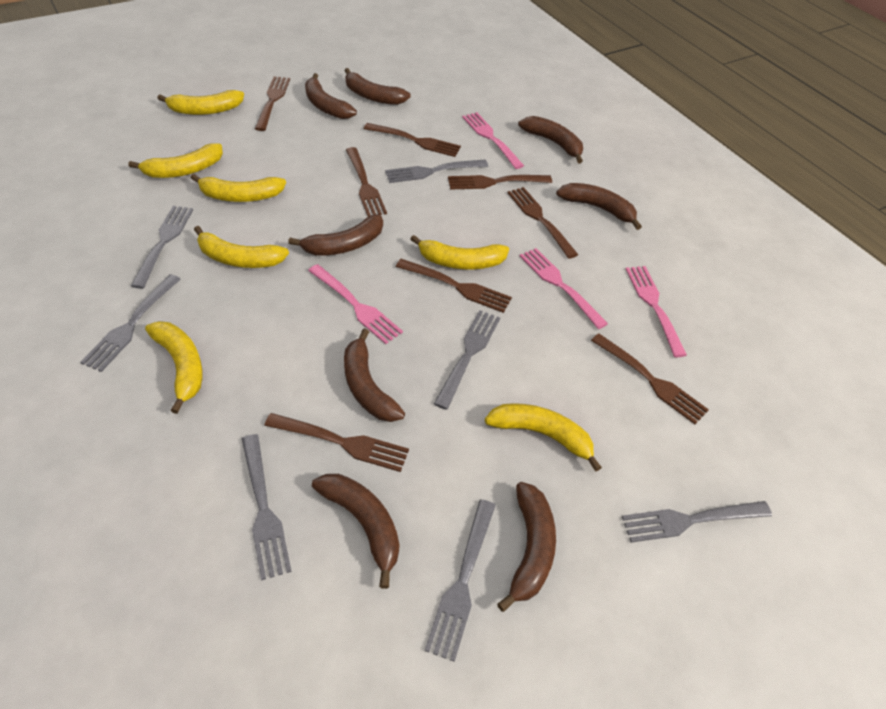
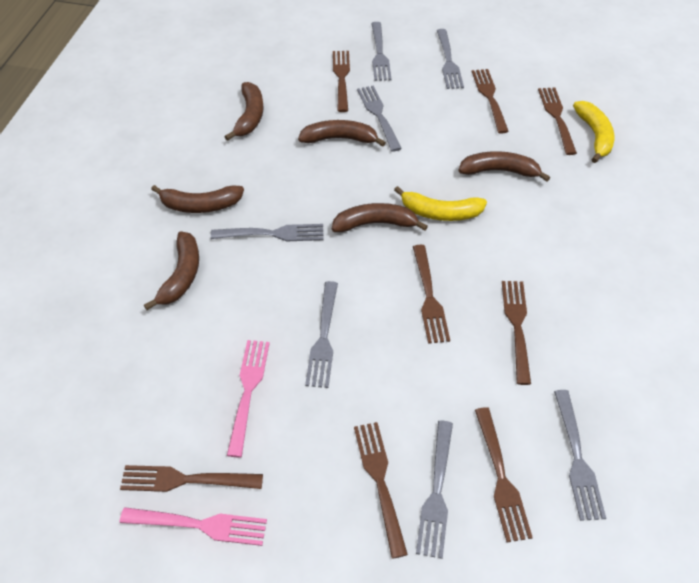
brown banana: [288,214,383,255] [305,73,357,119] [312,474,399,589] [344,329,405,422] [345,68,411,105] [497,482,556,612] [518,116,583,163] [556,183,642,230] = 8 -> [144,231,199,310] [151,185,244,213] [225,82,263,141] [298,120,386,147] [332,203,428,232] [458,151,550,182] = 6
pink fork: [308,264,403,344] [462,112,524,169] [520,248,608,329] [626,266,687,357] = 4 -> [120,507,267,546] [227,340,270,457] = 2
yellow banana: [128,143,223,178] [145,321,203,414] [157,90,244,115] [191,174,286,202] [194,226,289,268] [410,235,509,269] [485,403,602,471] = 7 -> [394,186,487,221] [573,101,614,163] = 2

